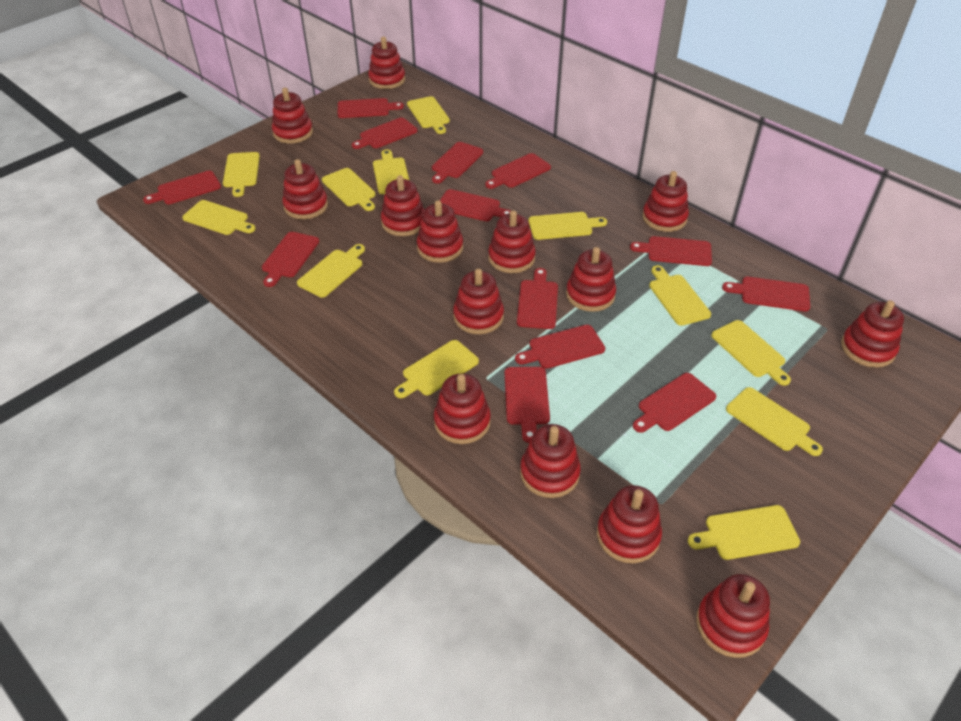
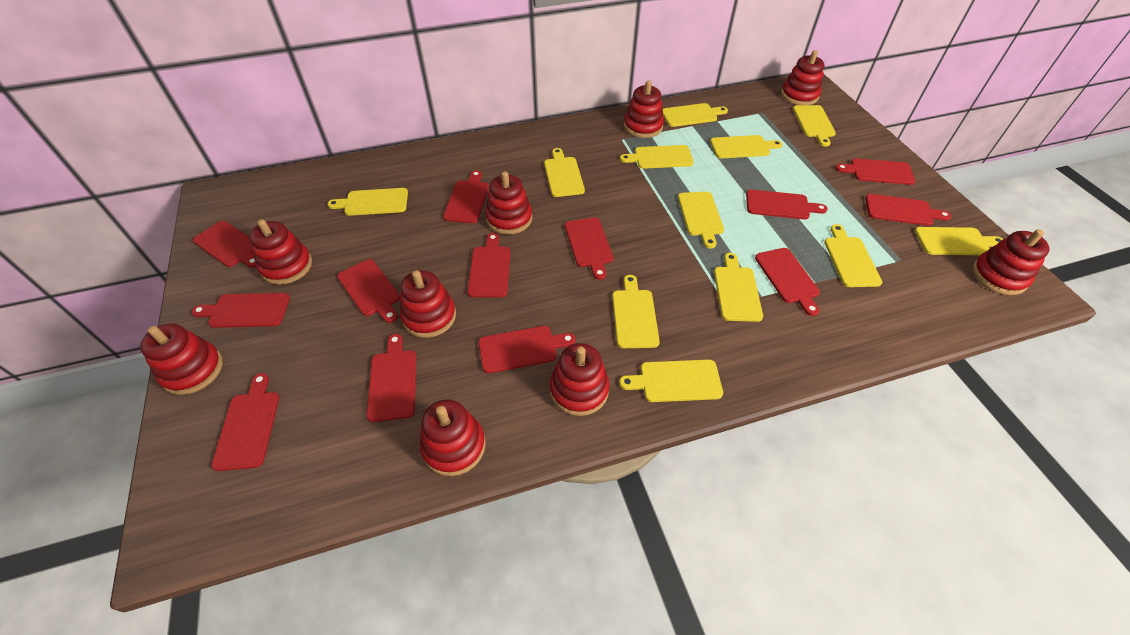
red stacking toy: [272,88,313,144] [282,159,328,219] [368,36,405,89] [381,175,424,236] [417,200,463,263] [434,374,491,444] [453,269,504,334] [488,210,536,273] [520,424,581,498] [566,247,616,312] [597,485,662,563] [642,171,689,232] [696,574,770,658] [841,300,904,368] = 14 -> [140,323,223,395] [249,219,312,285] [400,270,456,338] [420,399,486,476] [485,171,532,235] [550,343,609,416] [624,80,664,138] [781,50,824,105] [972,229,1050,295] = 9

